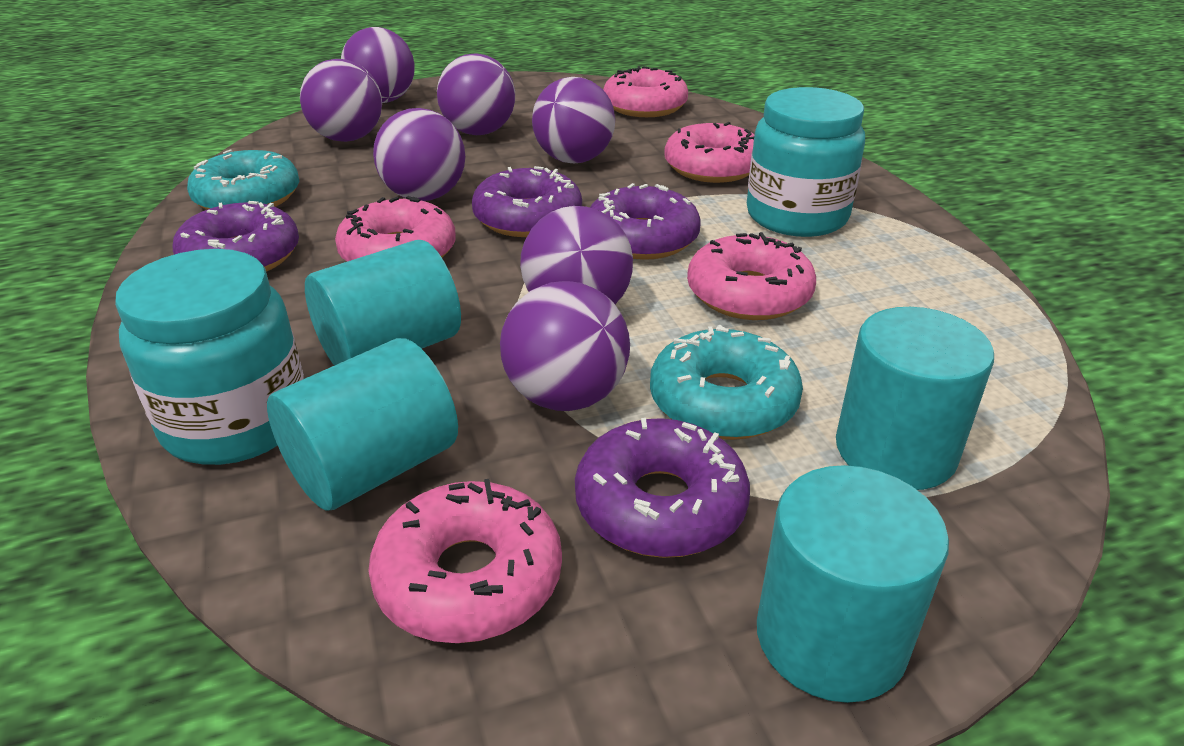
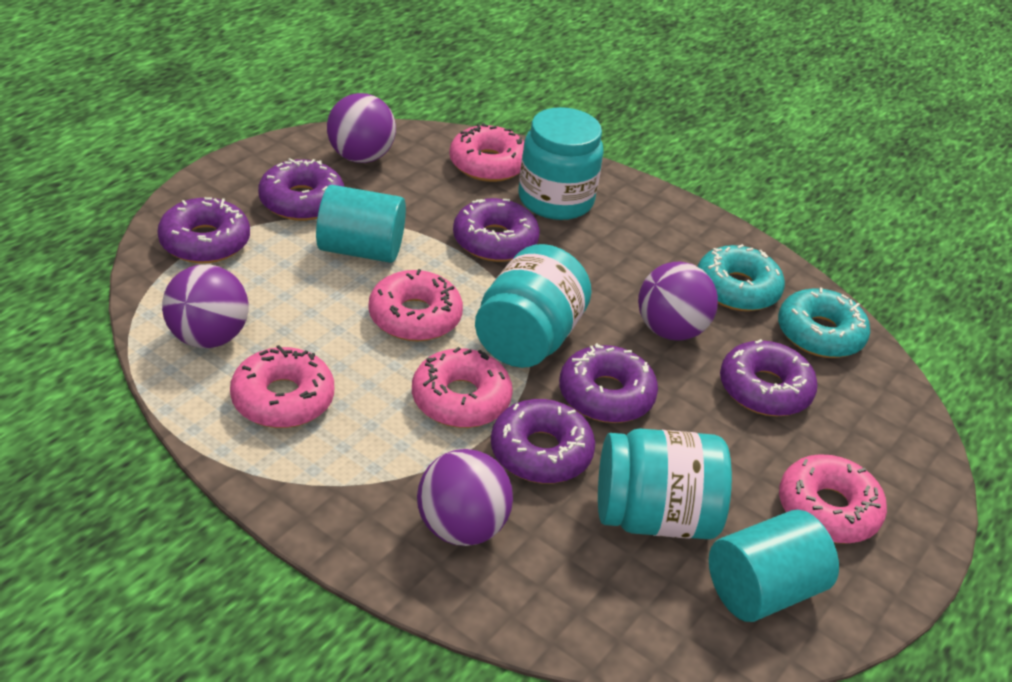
purple ball: [300,59,382,142] [341,27,415,103] [373,108,465,201] [437,53,515,135] [500,281,630,411] [520,206,633,304] [532,77,615,163] = 7 -> [162,265,249,348] [327,93,396,163] [417,449,513,546] [638,262,718,341] = 4
purple donut: [173,201,299,272] [472,166,582,237] [575,418,750,558] [590,183,701,260] = 4 -> [158,197,250,263] [258,158,345,221] [453,198,540,262] [491,399,595,484] [559,343,658,423] [720,339,818,416] = 6
turquoise cylinder: [267,338,458,511] [305,240,461,366] [757,465,949,703] [836,307,994,490] = 4 -> [316,185,406,263] [709,510,839,622] = 2
turquoise jar: [115,249,304,465] [747,87,865,237] = 2 -> [475,244,592,368] [519,107,604,220] [598,428,732,539] = 3

